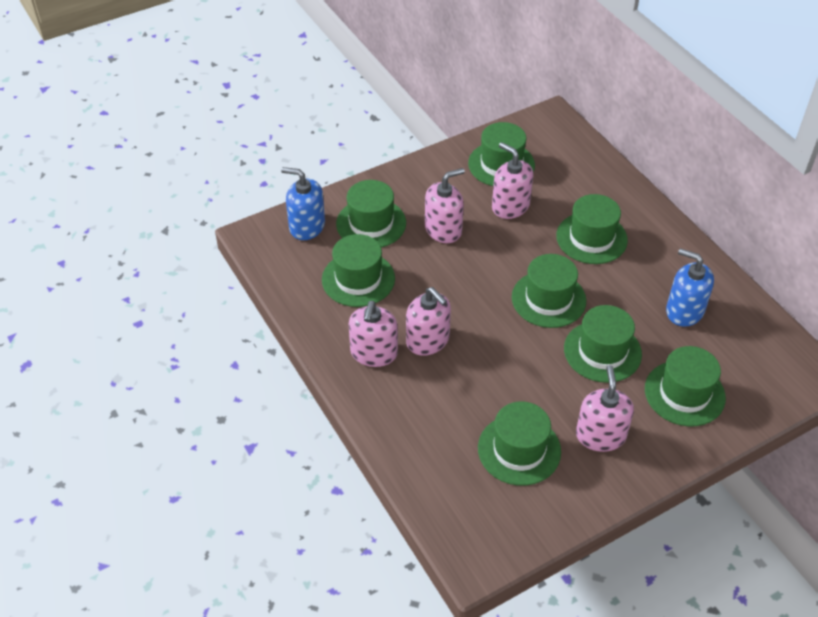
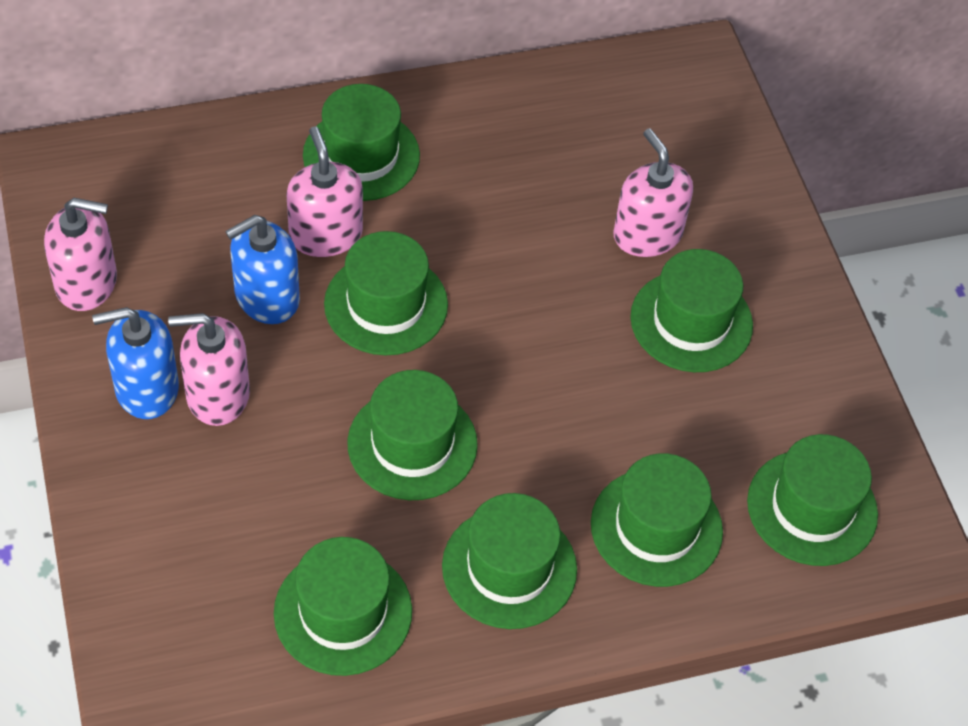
pink soap dispenser: [349,301,398,367] [406,287,451,356] [425,168,465,243] [492,142,533,219] [576,365,634,452] = 5 -> [44,198,117,311] [168,313,250,426] [286,126,363,257] [613,129,693,257] = 4

